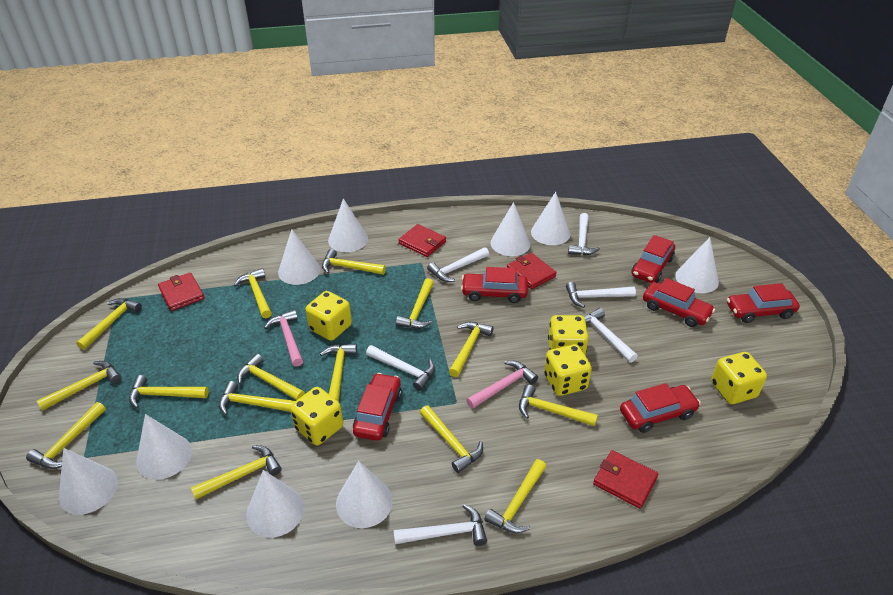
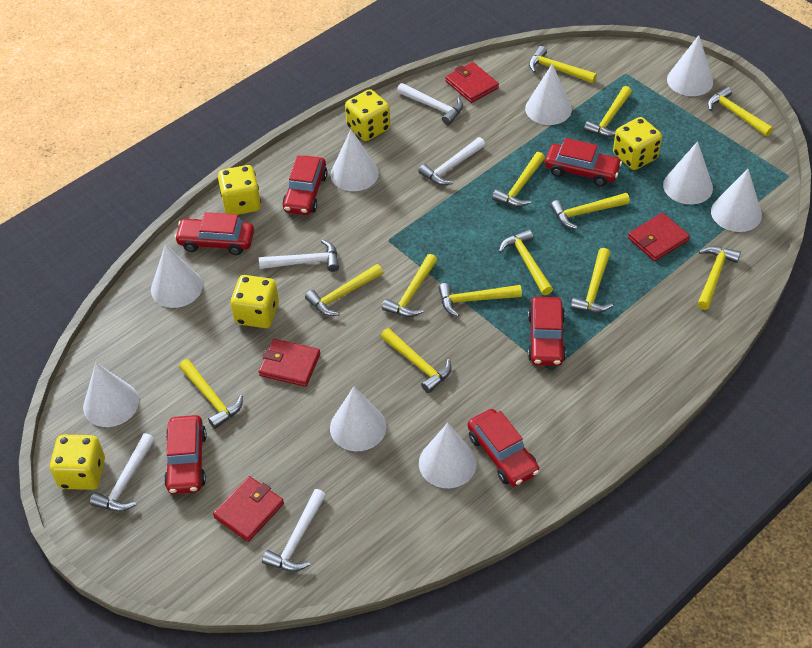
pink hammer: [264,310,303,367] [466,361,538,409] = 2 -> none = 0
white hammer: [366,345,435,391] [394,504,487,546] [427,247,489,282] [566,282,636,308] [568,213,600,255] [584,308,638,363] = 6 -> [90,433,155,512] [259,240,339,272] [262,489,326,572] [397,83,463,125] [418,137,485,185] = 5
yellow hammer: [26,402,106,469] [37,361,122,411] [76,298,142,350] [129,375,209,408] [191,445,281,500] [219,381,295,415] [234,268,272,318] [237,353,305,400] [320,344,357,402] [322,249,386,275] [396,278,434,329] [420,405,483,473] [449,322,493,377] [484,459,546,533] [519,384,598,426] = 15 -> [179,359,243,429] [305,264,383,316] [381,328,451,393] [382,254,437,317] [438,283,522,317] [492,152,545,207] [499,229,553,295] [529,46,597,83] [550,193,630,229] [571,248,613,313] [584,86,632,137] [697,246,741,310] [707,86,773,136] = 13

